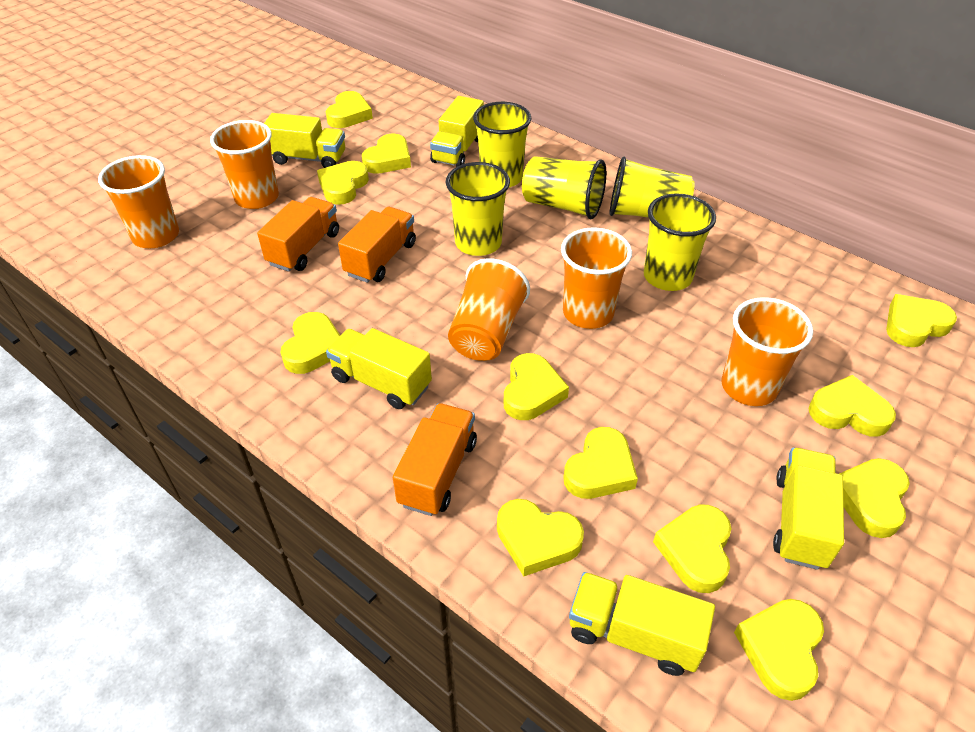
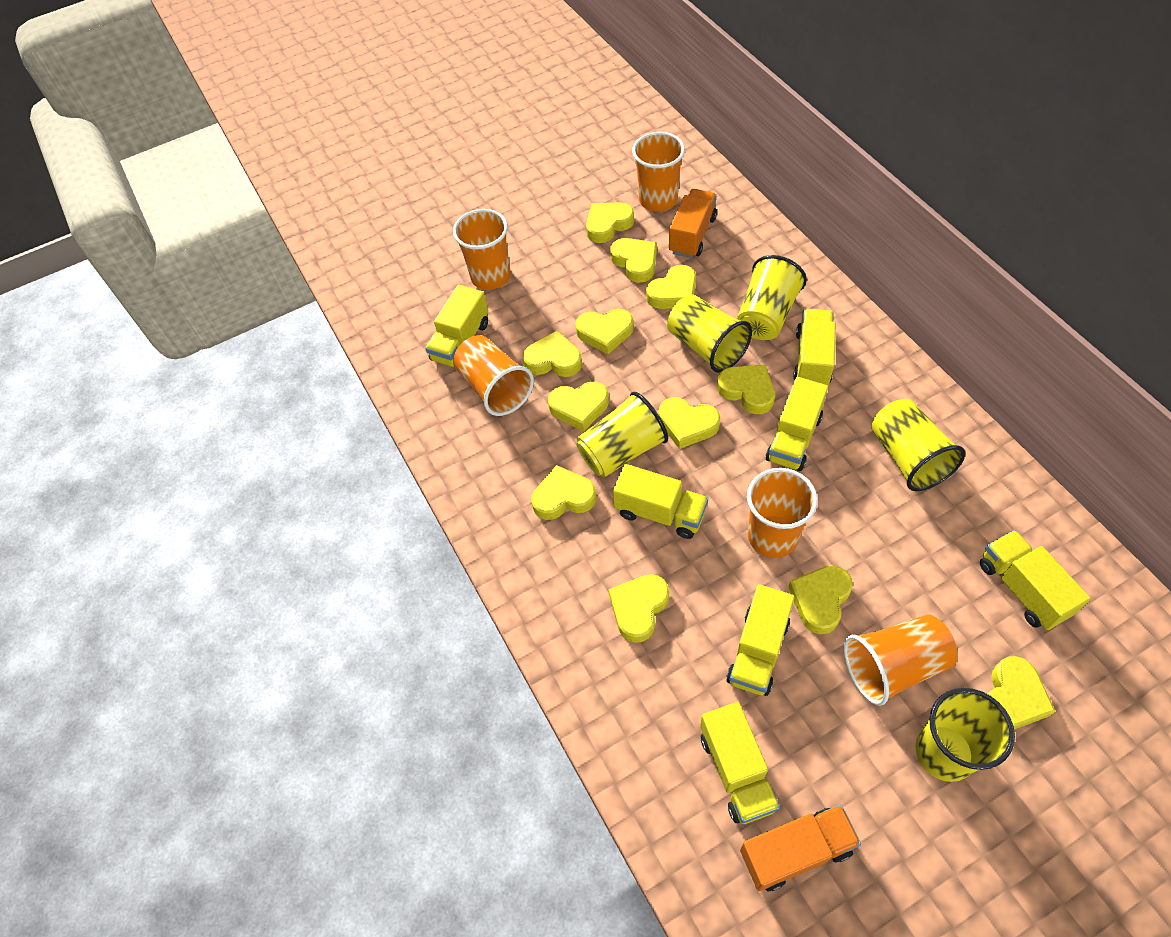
orange truck: [257,197,339,272] [338,207,416,283] [393,403,477,516] = 3 -> [669,189,717,258] [740,805,861,891] = 2
yellow truck: [264,113,345,168] [326,328,432,409] [430,96,484,167] [569,572,715,676] [773,448,844,570] = 5 -> [425,285,488,367] [613,464,708,539] [700,702,780,824] [726,584,795,696] [766,377,828,471] [793,309,836,385] [980,530,1091,630] = 7

